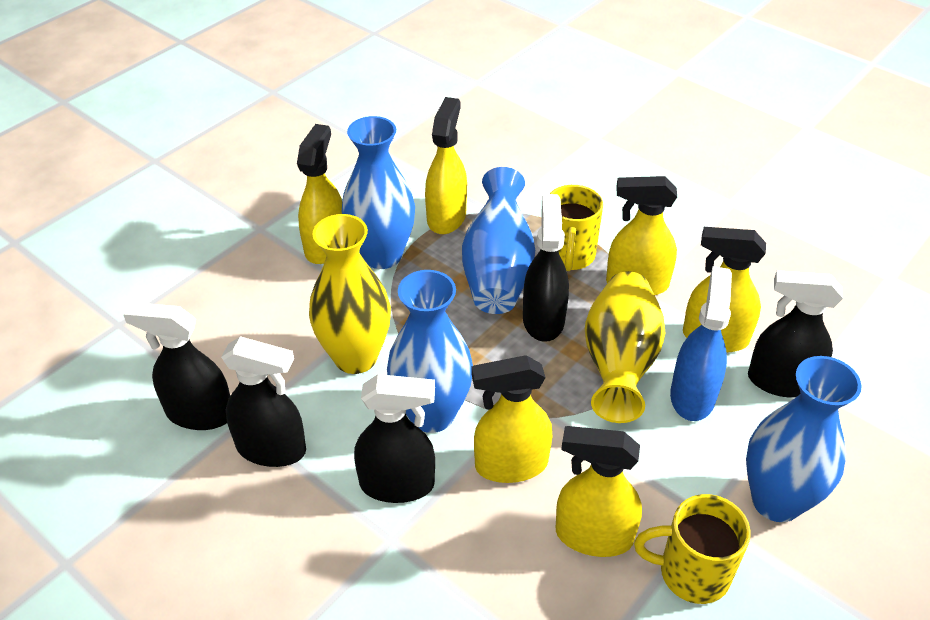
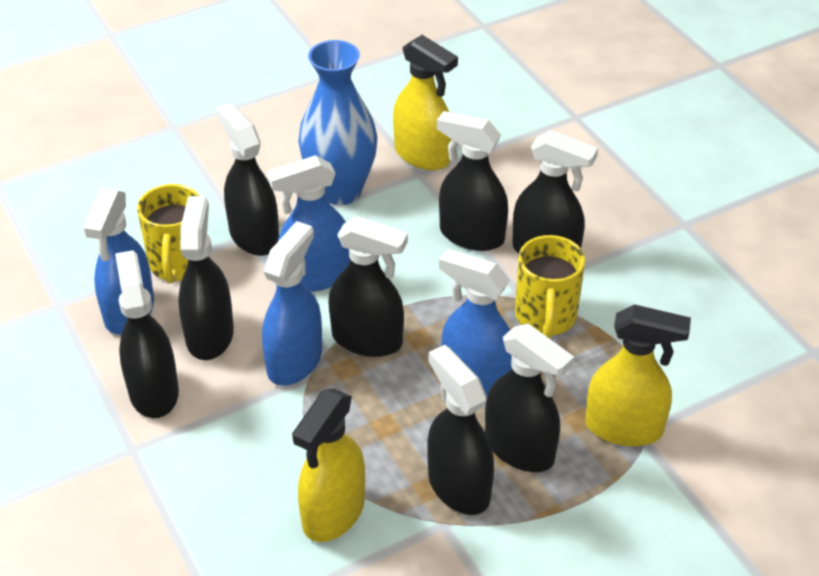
black spray bottle: [123,302,230,430] [221,336,306,467] [354,374,435,503] [523,194,569,342] [748,270,843,397] = 5 -> [115,250,179,418] [178,196,234,360] [216,103,279,256] [328,216,408,357] [427,345,494,515] [437,111,508,251] [485,324,574,472] [513,130,598,254] = 8
blue spray bottle: [670,266,732,421] = 1 -> [83,189,154,335] [262,221,322,386] [267,155,350,292] [439,249,512,396] = 4
blue vase: [341,116,415,269] [387,270,473,433] [462,167,535,314] [746,356,861,522] = 4 -> [298,40,377,205] = 1
yellow spray bottle: [297,124,342,264] [425,97,467,234] [472,355,552,483] [556,426,642,557] [606,176,677,295] [683,227,766,353] = 6 -> [292,389,365,542] [393,35,458,170] [585,304,691,446] = 3
yellow vase: [309,214,391,374] [585,271,665,423] = 2 -> none = 0

